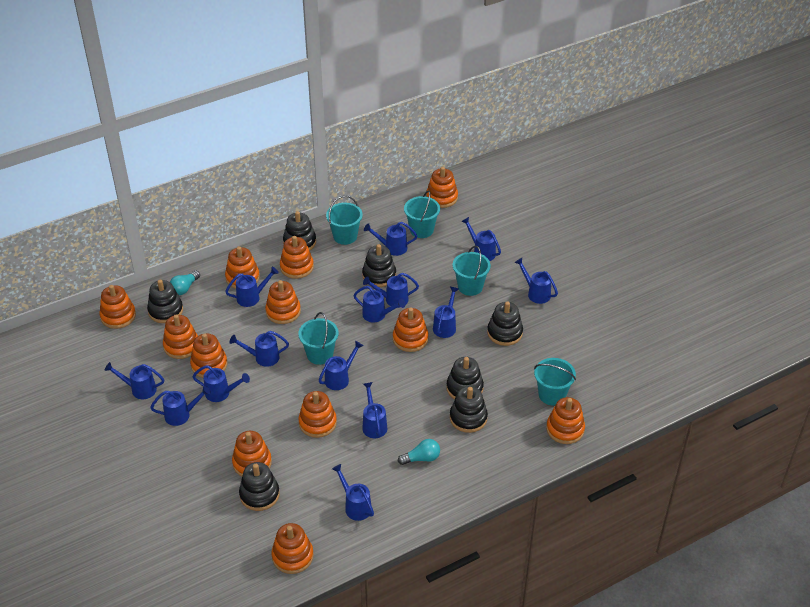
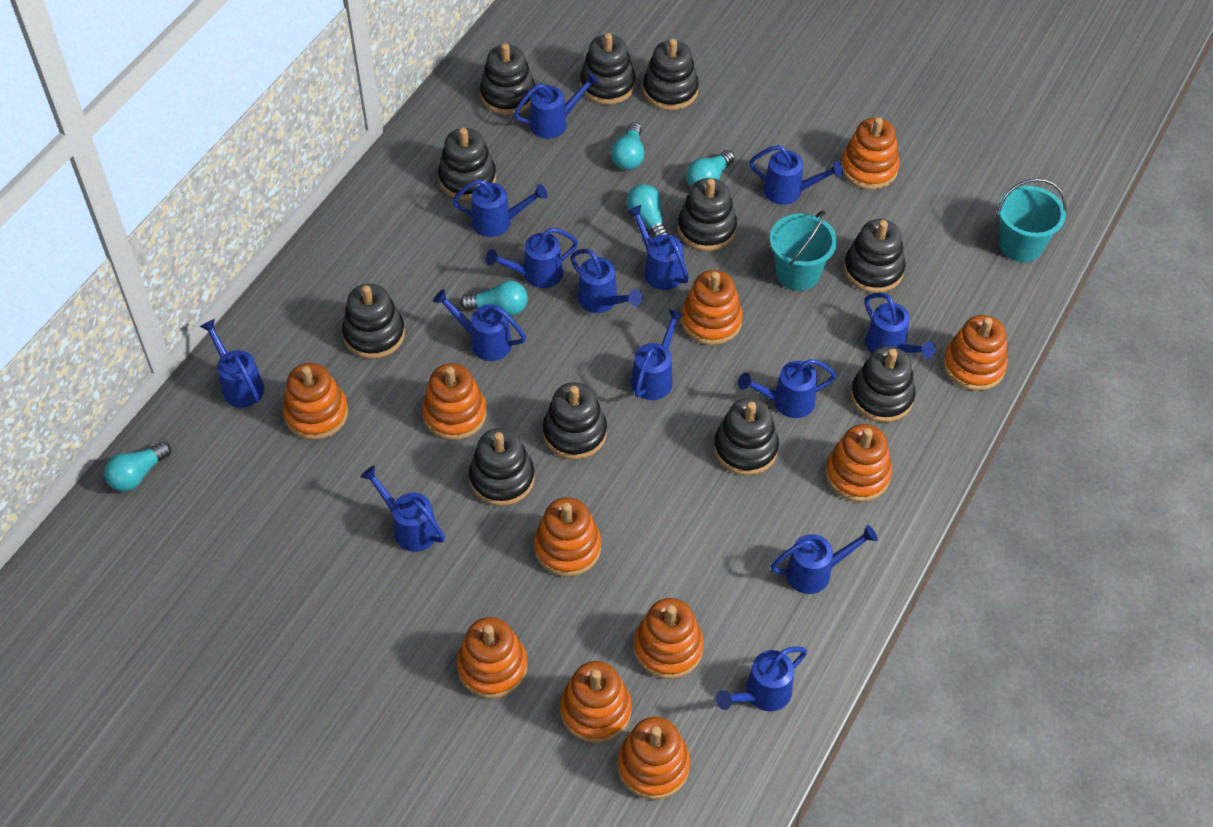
black stacking toy: [147,279,183,323] [239,462,280,511] [283,211,316,251] [362,244,396,287] [446,357,484,400] [450,386,488,433] [487,301,523,346] = 7 -> [342,283,405,359] [438,128,496,200] [469,428,535,506] [480,43,535,115] [543,382,607,460] [580,33,636,105] [643,39,699,110] [678,178,737,251] [714,398,779,475] [844,219,905,293] [851,346,916,422] = 11
orange stacking toy: [99,285,136,329] [163,314,198,359] [190,333,227,378] [225,246,260,289] [232,431,272,477] [265,280,301,324] [271,523,314,574] [280,236,314,279] [298,391,337,438] [393,308,428,352] [426,167,458,208] [546,397,585,444] = 12 -> [283,363,348,440] [422,363,487,440] [457,617,527,699] [534,497,601,577] [560,661,632,743] [617,717,690,800] [634,598,704,679] [681,270,743,345] [825,424,892,502] [841,117,900,190] [943,315,1008,391] = 11
turquoise bucket: [298,312,339,365] [326,195,363,245] [404,190,440,238] [453,246,491,296] [534,358,576,406] = 5 -> [770,210,837,291] [997,178,1067,262] = 2
turquoise light bulb: [170,271,200,295] [398,439,440,465] = 2 -> [104,441,171,491] [460,280,528,316] [611,122,644,170] [627,184,669,237] [686,150,734,187] = 5

